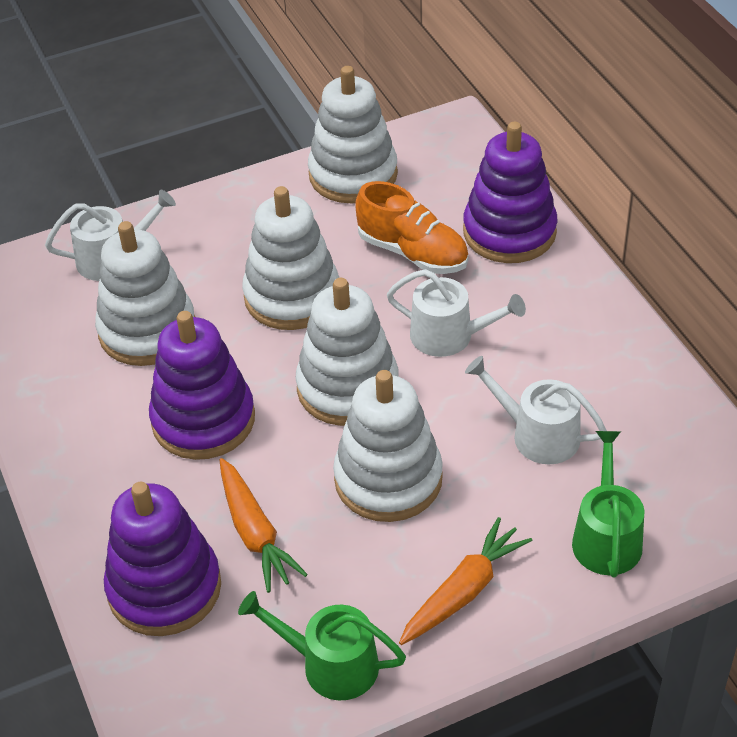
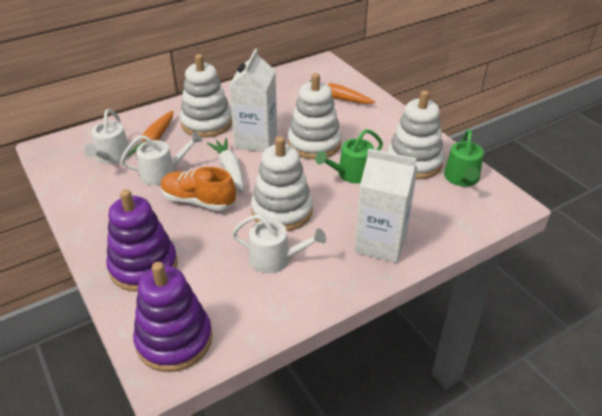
purple stacking toy: [104,482,221,636] [149,311,255,460] [463,122,558,263] = 3 -> [106,189,178,292] [133,262,212,372] = 2
white carrot: none = 0 -> [207,138,244,192] = 1
white carton: none = 0 -> [229,49,277,152] [355,149,417,263] = 2
white stacking toy: [95,221,195,366] [242,186,339,330] [296,278,398,426] [308,66,398,203] [333,370,443,522] = 5 -> [180,54,232,138] [251,136,313,231] [288,73,342,159] [387,90,444,180] = 4

